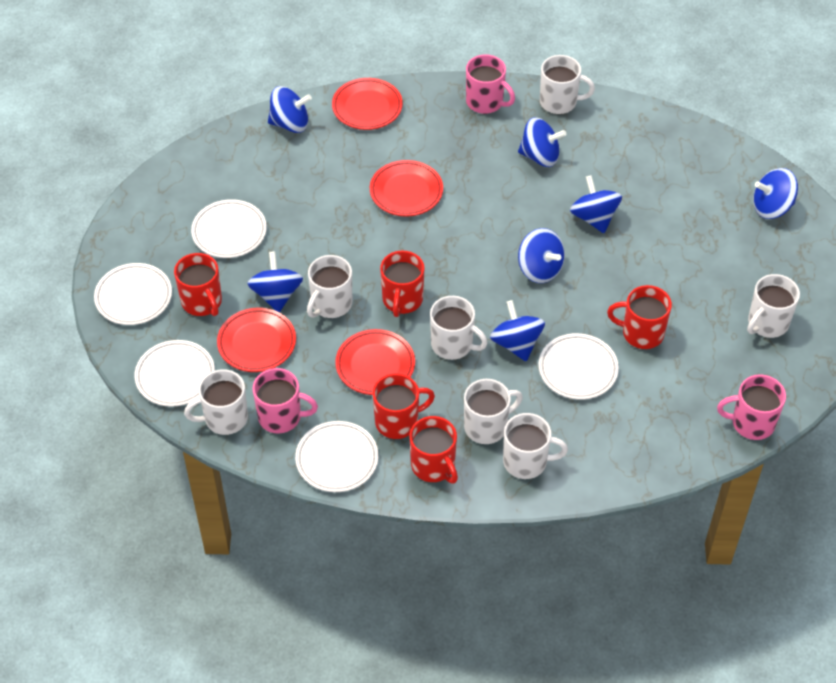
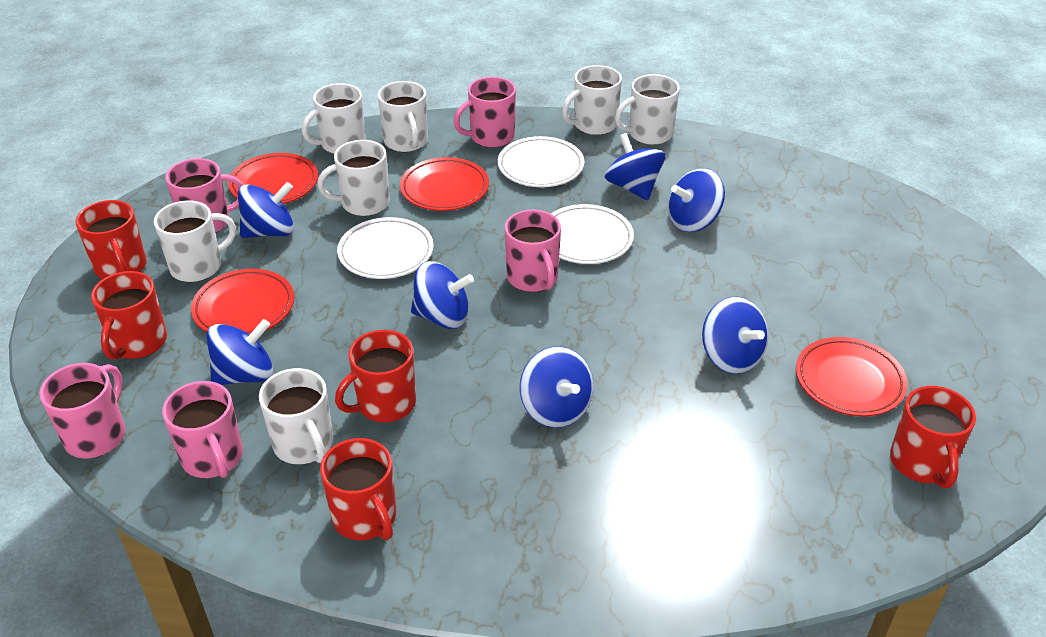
pink mug: [252,368,318,434] [466,54,515,114] [717,374,786,440] = 3 -> [39,363,126,458] [162,381,243,478] [165,158,244,233] [453,77,516,148] [504,210,561,292] = 5
white plate: [94,263,172,325] [134,340,215,407] [191,199,267,258] [295,421,378,492] [538,333,619,400] = 5 -> [337,217,434,279] [498,136,584,187] [551,204,634,264] = 3

